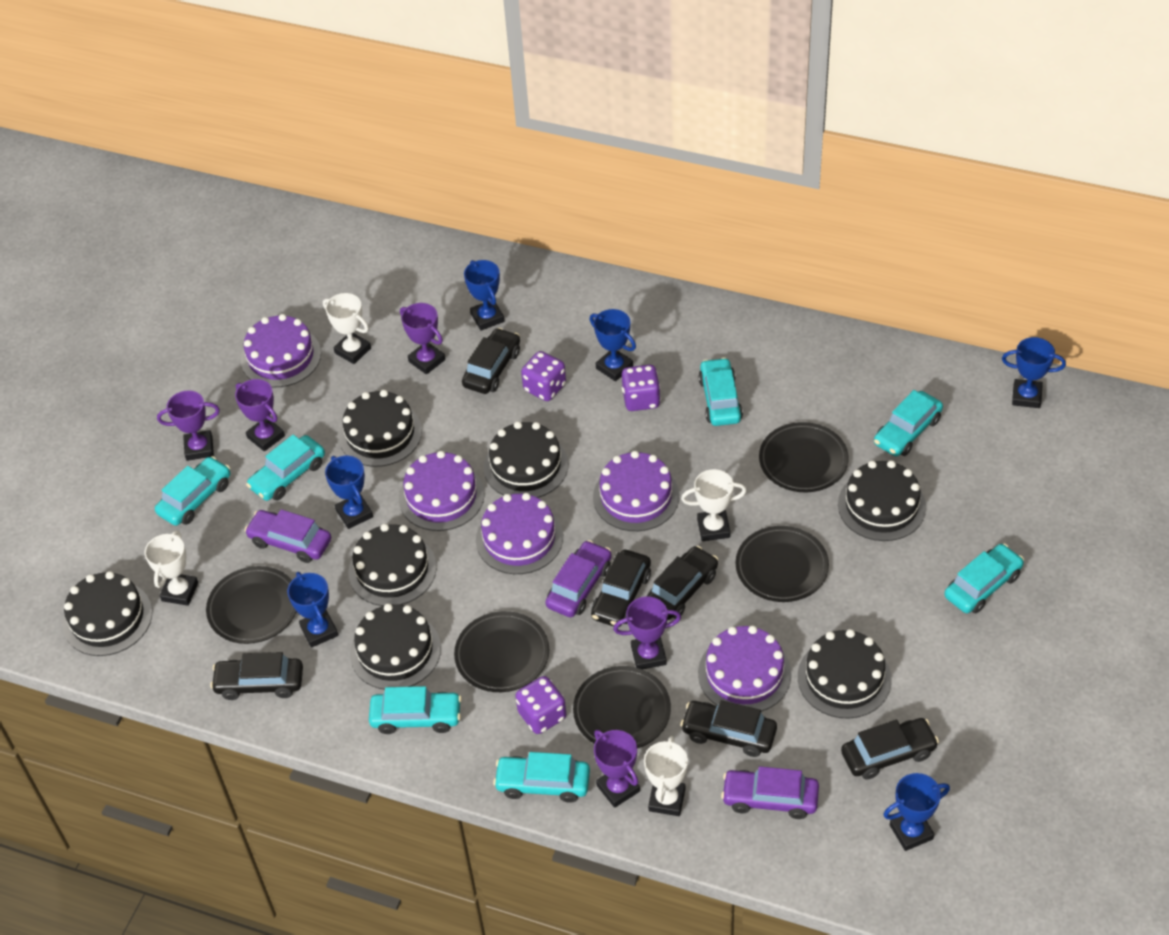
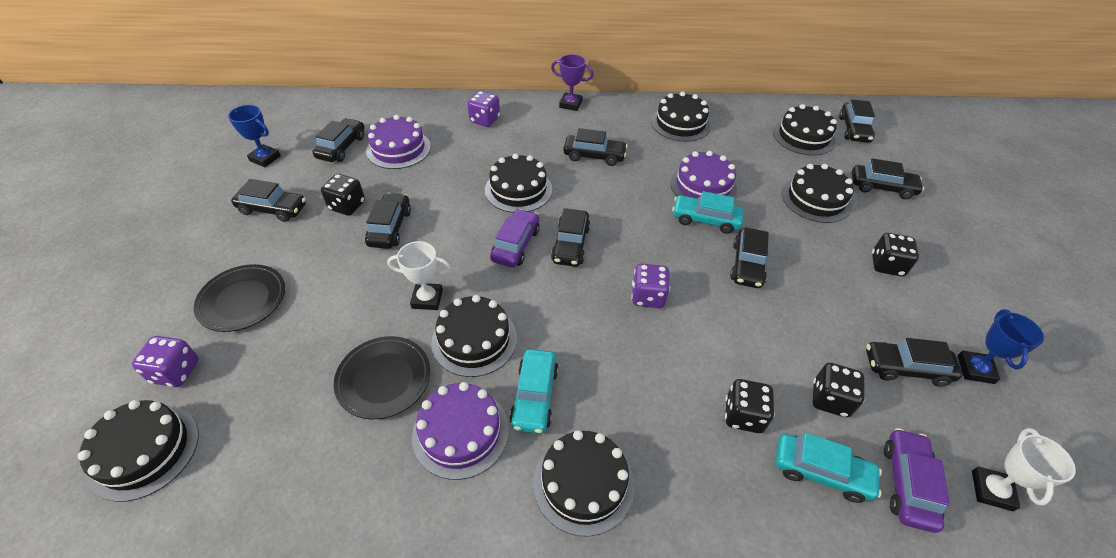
black car: [210,652,303,700] [462,328,520,394] [591,550,651,627] [647,546,718,620] [680,700,777,757] [841,718,939,779] = 6 -> [231,179,306,222] [313,118,364,162] [365,193,411,249] [551,208,590,267] [563,128,628,166] [730,227,769,288] [839,99,875,143] [852,158,924,199] [866,338,963,387] = 9
black dice: none = 0 -> [321,174,365,216] [725,379,775,433] [813,363,865,417] [872,233,919,276] = 4
black plate: [206,566,297,644] [454,611,549,692] [573,666,671,748] [736,526,829,602] [759,422,849,492] = 5 -> [194,264,285,332] [334,336,430,419] = 2
blue trophy: [287,572,338,648] [325,456,373,529] [464,260,504,331] [590,309,636,381] [883,773,950,851] [1002,337,1066,408] = 6 -> [228,105,281,167] [957,309,1044,384] = 2
purple cake: [241,314,321,387] [399,451,485,531] [476,493,563,574] [593,451,679,531] [698,625,791,712] = 5 -> [366,115,431,169] [412,382,509,480] [670,151,737,199] = 3
purple car: [245,509,331,563] [545,540,612,617] [721,766,819,819] = 3 -> [490,209,540,267] [884,428,950,533] = 2
purple trophy: [157,390,220,461] [235,379,285,451] [400,303,445,374] [594,730,640,808] [613,596,681,669] = 5 -> [551,54,594,111] = 1
turquoise car: [155,456,230,526] [246,434,325,501] [369,686,462,734] [493,752,590,803] [698,358,743,426] [874,390,943,456] [944,544,1024,614] = 7 -> [509,349,559,434] [672,191,744,234] [775,433,882,503] = 3
white trophy: [145,530,198,606] [323,293,371,364] [644,736,688,816] [681,469,746,541] = 4 -> [387,241,451,310] [972,428,1076,511] = 2

